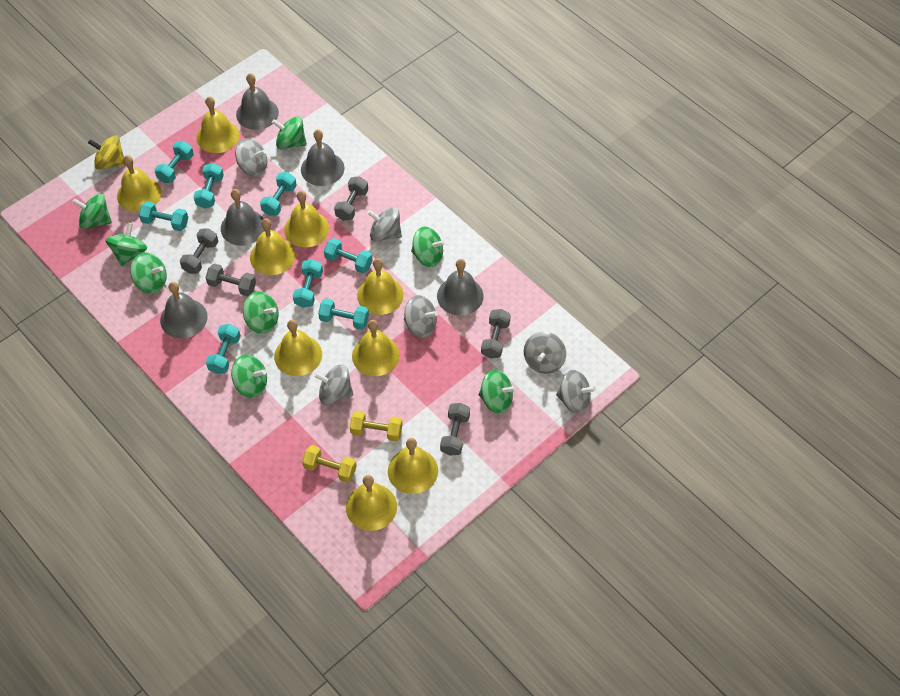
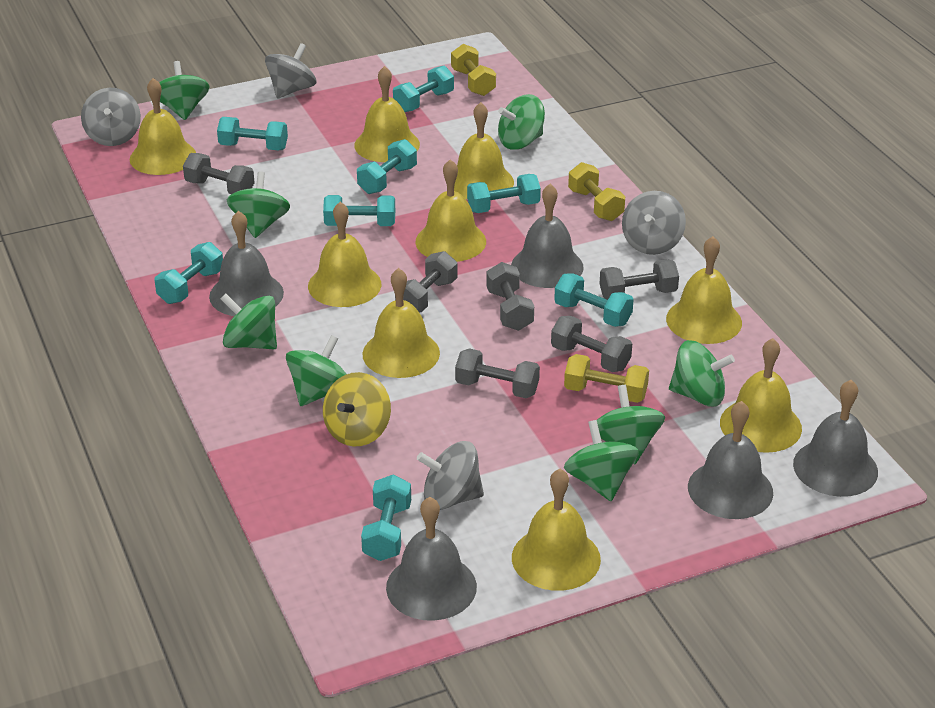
grey dumbbell: [180,228,218,274] [205,264,256,296] [334,176,368,221] [440,403,470,456] [481,309,511,359] = 5 -> [183,153,255,194] [395,251,457,313] [455,348,540,398] [486,262,534,331] [551,316,632,372] [599,259,679,300] = 6
grey spinning top: [235,138,267,177] [314,365,353,405] [367,207,402,241] [404,295,438,338] [524,332,566,374] [556,370,596,414] = 6 -> [81,88,141,146] [265,43,316,99] [417,441,484,510] [622,191,686,255] = 4
yellow dumbbell: [302,445,357,483] [350,411,403,442] = 2 -> [451,44,496,96] [564,354,649,403] [568,162,625,221] = 3

